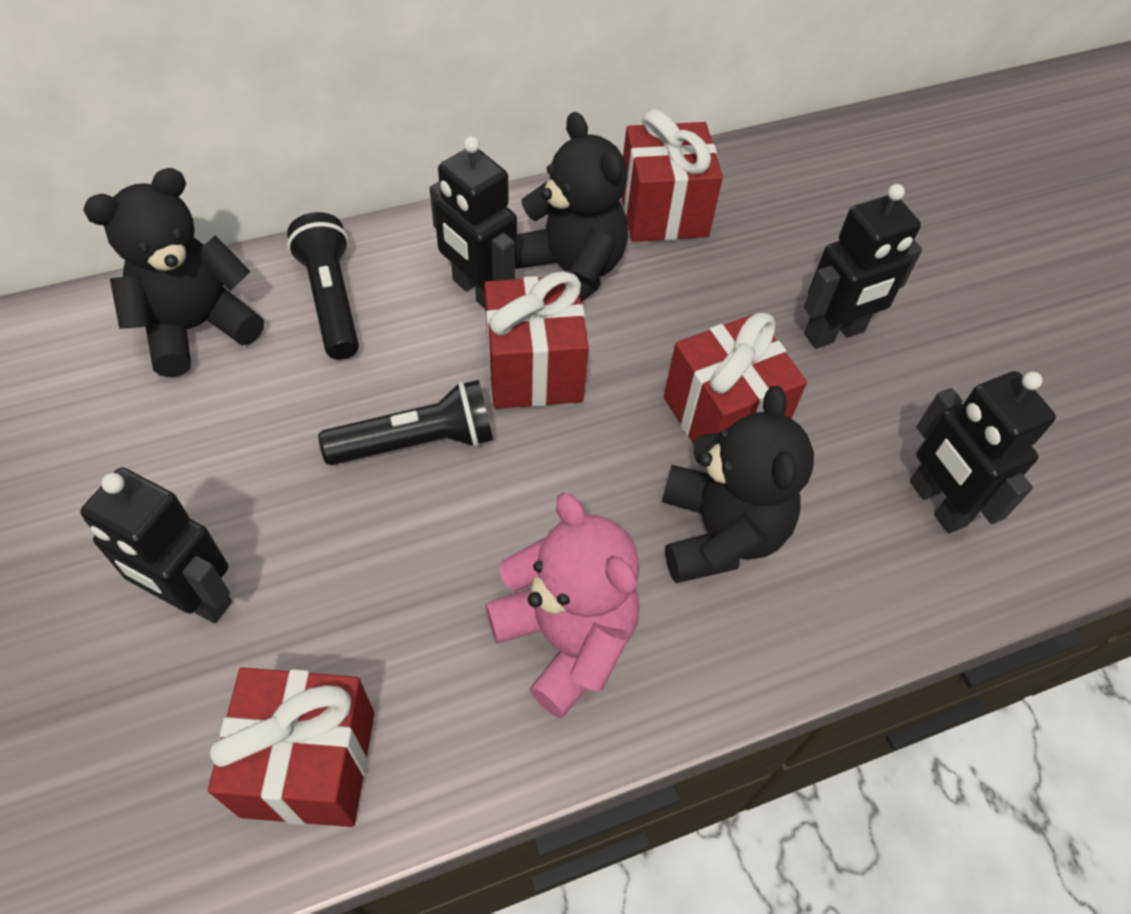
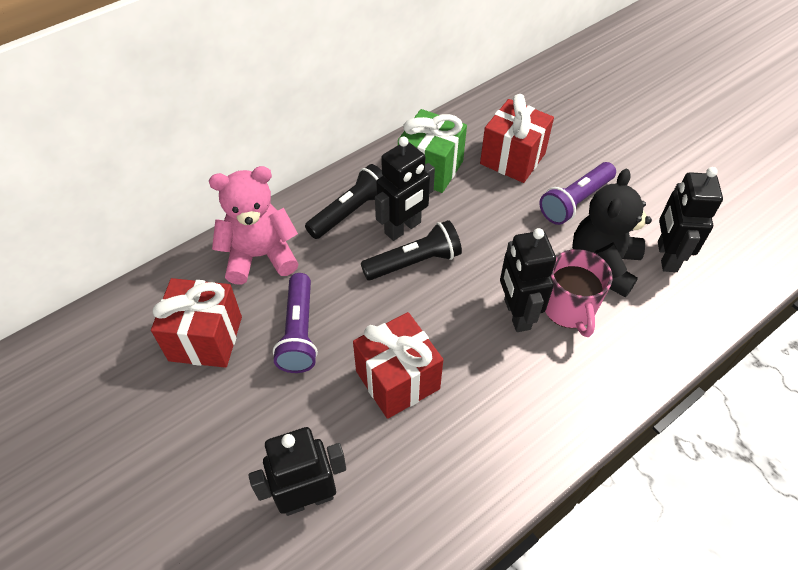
black teddy bear: [83,168,264,378] [515,112,628,302] [662,386,814,583] = 3 -> [572,169,652,297] = 1
green gift: none = 0 -> [398,109,467,193] = 1
pink mug: none = 0 -> [545,249,612,337] = 1
purple flashlight: none = 0 -> [273,273,318,373] [539,162,616,225] = 2
red gift: [208,667,374,827] [484,271,589,409] [622,109,723,242] [664,313,807,444] = 4 -> [151,278,242,368] [353,312,443,419] [480,94,554,183] = 3

